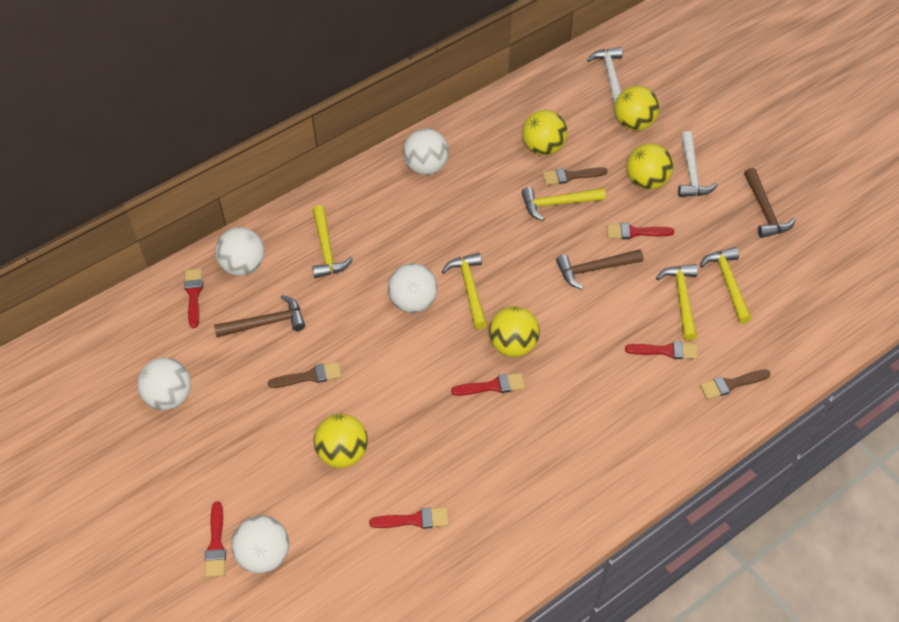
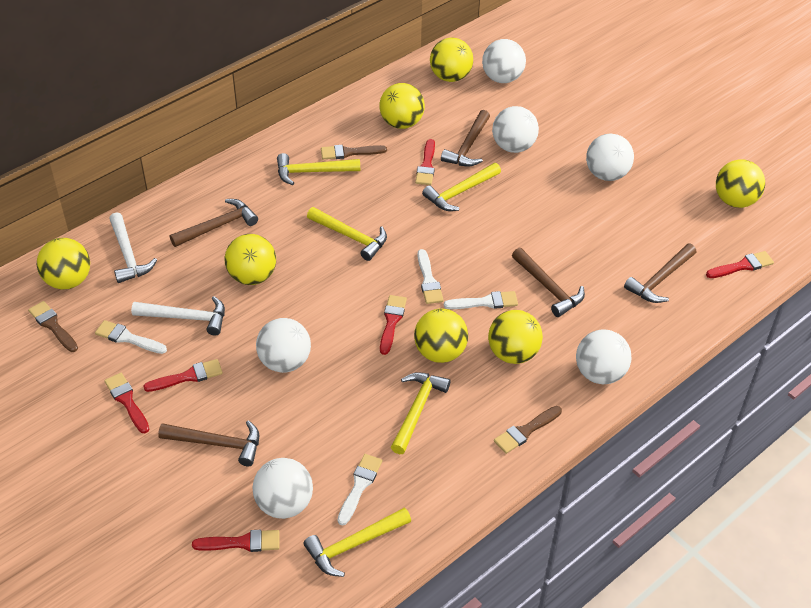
brown hammer: [214,295,305,338] [556,249,643,289] [744,168,796,238] = 3 -> [158,420,259,466] [170,199,258,247] [441,110,490,167] [512,248,585,317] [624,244,696,303] = 5
white ball: [137,358,191,410] [215,227,264,276] [231,515,289,574] [388,263,438,313] [403,129,449,175] = 5 -> [253,458,313,519] [256,318,311,373] [482,39,526,83] [492,106,539,153] [576,330,632,384] [586,134,634,181] = 6
white brush: none = 0 -> [95,320,167,354] [337,454,382,526] [418,249,443,304] [444,291,518,309] = 4
yellow ball: [314,414,368,468] [489,306,540,357] [522,110,568,155] [615,86,659,131] [627,144,673,190] = 5 -> [37,238,90,289] [225,234,276,285] [379,83,425,129] [414,309,468,363] [430,38,473,82] [488,310,543,364] [716,160,765,208] = 7

